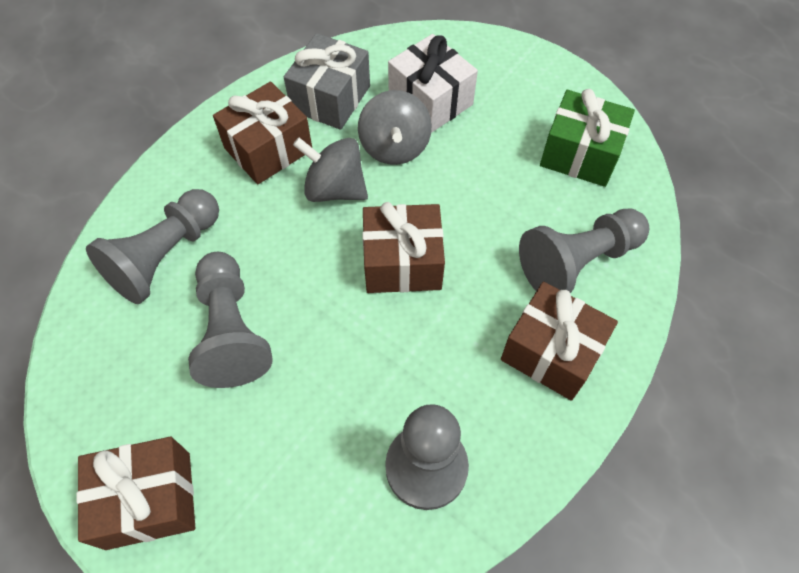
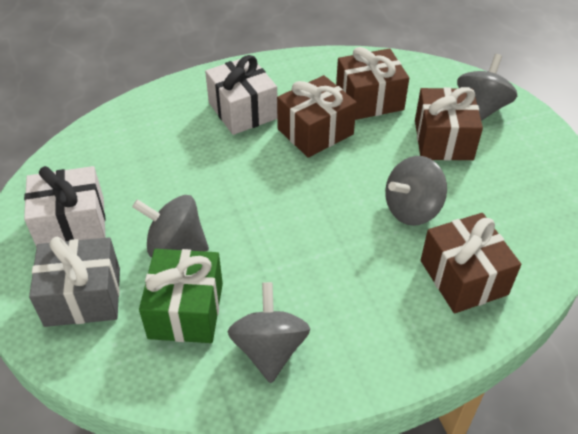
grey pawn: [86,189,219,304] [188,252,273,388] [385,404,469,510] [519,208,649,293] = 4 -> none = 0
grey spinning top: [293,137,368,202] [358,90,432,165] = 2 -> [132,195,209,257] [228,282,310,383] [385,156,447,226] [457,54,517,121] = 4
white gift: [388,34,478,133] = 1 -> [24,166,106,248] [205,55,277,135] = 2

